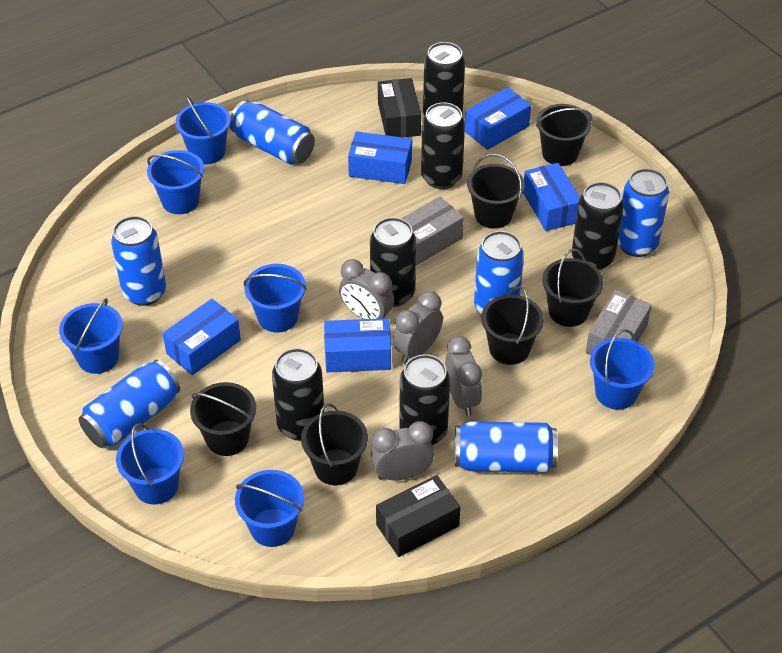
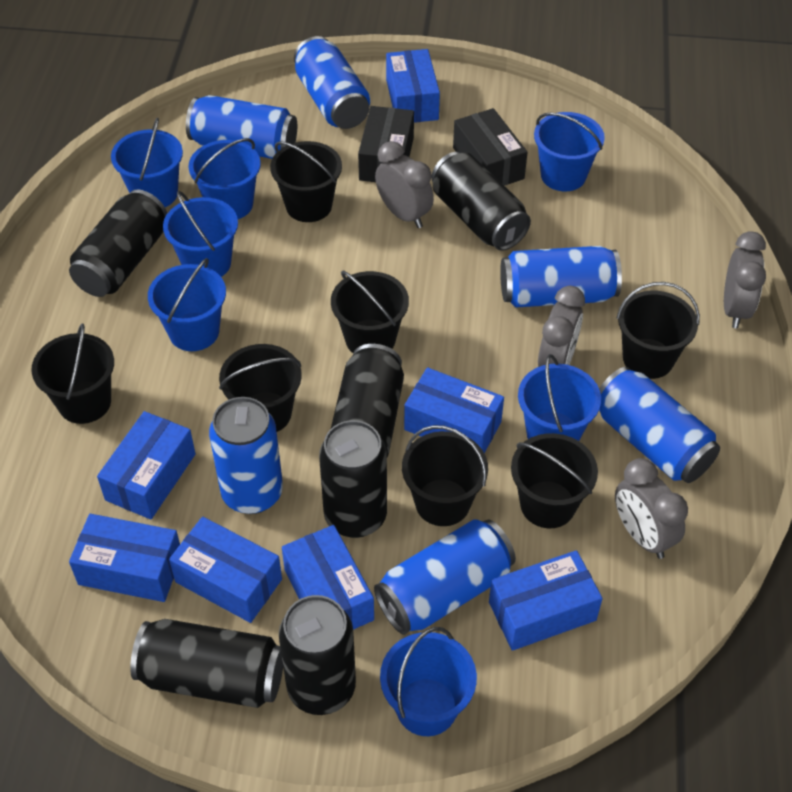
black bucket: [190,382,256,456] [301,403,368,485] [467,154,525,229] [481,286,544,365] [536,104,593,166] [542,249,604,327] = 6 -> [31,324,114,424] [219,344,301,432] [270,141,342,222] [331,271,409,353] [402,425,488,526] [511,433,598,528] [617,282,700,379] = 7
blue box: [163,299,241,375] [324,318,391,373] [348,131,412,184] [465,87,531,150] [523,163,580,231] = 5 -> [69,514,180,602] [97,411,196,519] [169,517,282,623] [282,525,374,630] [386,49,440,123] [404,367,504,453] [489,550,603,651] = 7
grey box: [401,197,464,265] [586,290,652,355] = 2 -> none = 0

